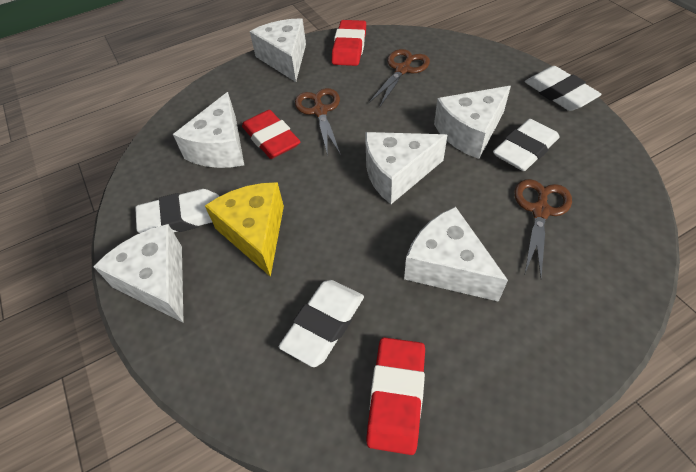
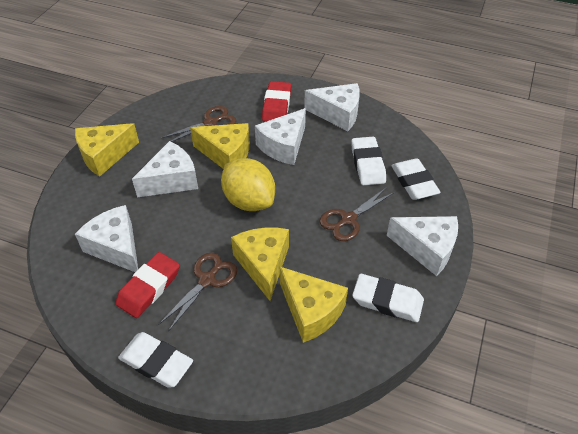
red eraser: [242,110,300,159] [332,20,366,66] [366,337,425,455] = 3 -> [115,252,180,318] [262,81,291,122] = 2
white cheese: [93,224,184,323] [173,92,244,168] [250,18,306,82] [365,132,447,204] [404,207,508,302] [434,86,511,159] = 6 -> [75,205,138,272] [132,141,198,197] [255,108,306,165] [304,83,360,131] [387,216,458,276] = 5
yellow cheese: [205,182,284,277] = 1 -> [75,123,139,177] [190,123,250,169] [231,228,289,301] [280,267,348,343] = 4
yellow lemon: none = 0 -> [221,158,275,211] = 1

